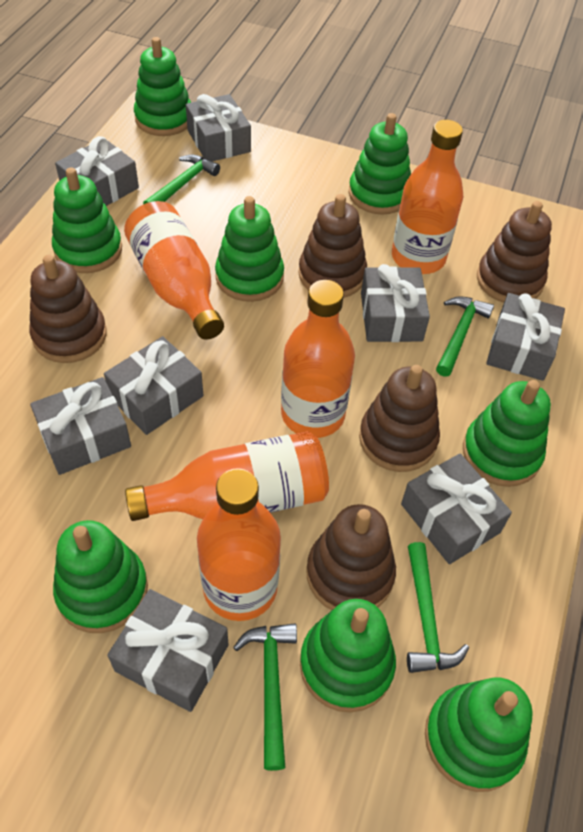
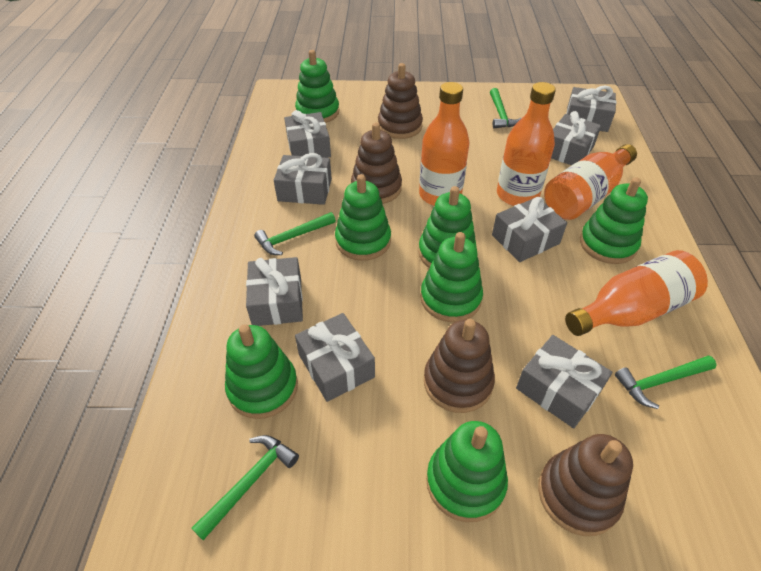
brown stacking toy: [29,255,107,363] [298,194,367,298] [307,504,396,610] [359,365,440,472] [477,201,552,303] = 5 -> [351,123,402,204] [378,63,423,139] [424,319,495,413] [538,434,633,536] = 4
green stacking toy: [52,167,122,273] [53,520,148,633] [134,37,191,136] [215,196,284,302] [300,599,396,712] [349,113,411,215] [425,677,533,792] [463,380,551,487] = 8 -> [225,324,298,419] [295,50,339,123] [335,174,391,261] [418,186,477,268] [420,232,483,322] [426,421,508,522] [580,177,648,264] = 7
orange bottle: [124,201,224,340] [125,431,329,521] [197,468,281,621] [281,280,355,438] [392,120,463,274] = 5 -> [419,82,470,206] [497,82,556,206] [544,144,637,220] [565,250,708,336] = 4

